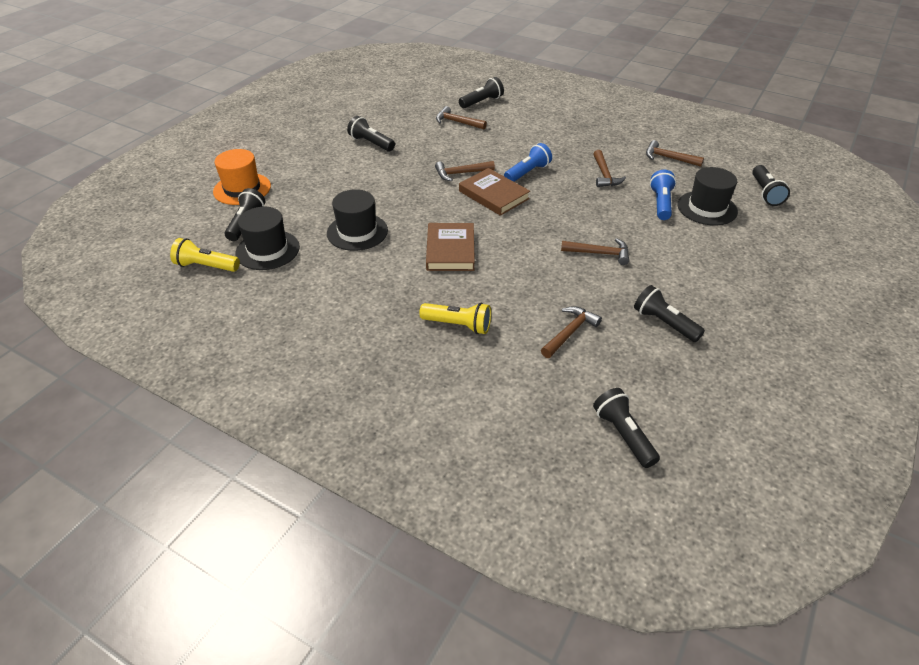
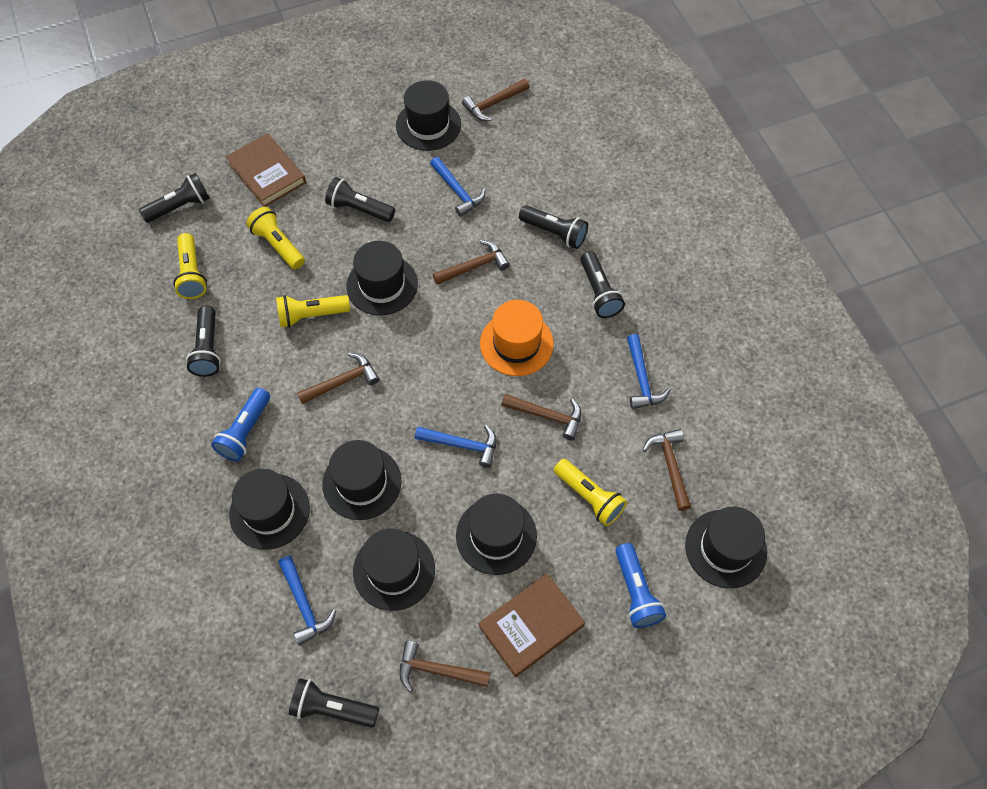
black hat: [235,207,300,270] [327,189,388,251] [677,167,738,226] = 3 -> [229,469,310,550] [322,440,401,520] [346,241,418,316] [353,529,435,611] [396,80,461,151] [456,494,537,575] [685,507,767,588] = 7
blue hammer: none = 0 -> [278,555,336,646] [415,425,496,468] [430,157,485,217] [627,334,670,409] = 4
yellow flashlight: [170,238,240,272] [419,303,491,334] = 2 -> [173,233,207,299] [246,207,305,269] [276,295,350,328] [554,459,627,526] = 4

